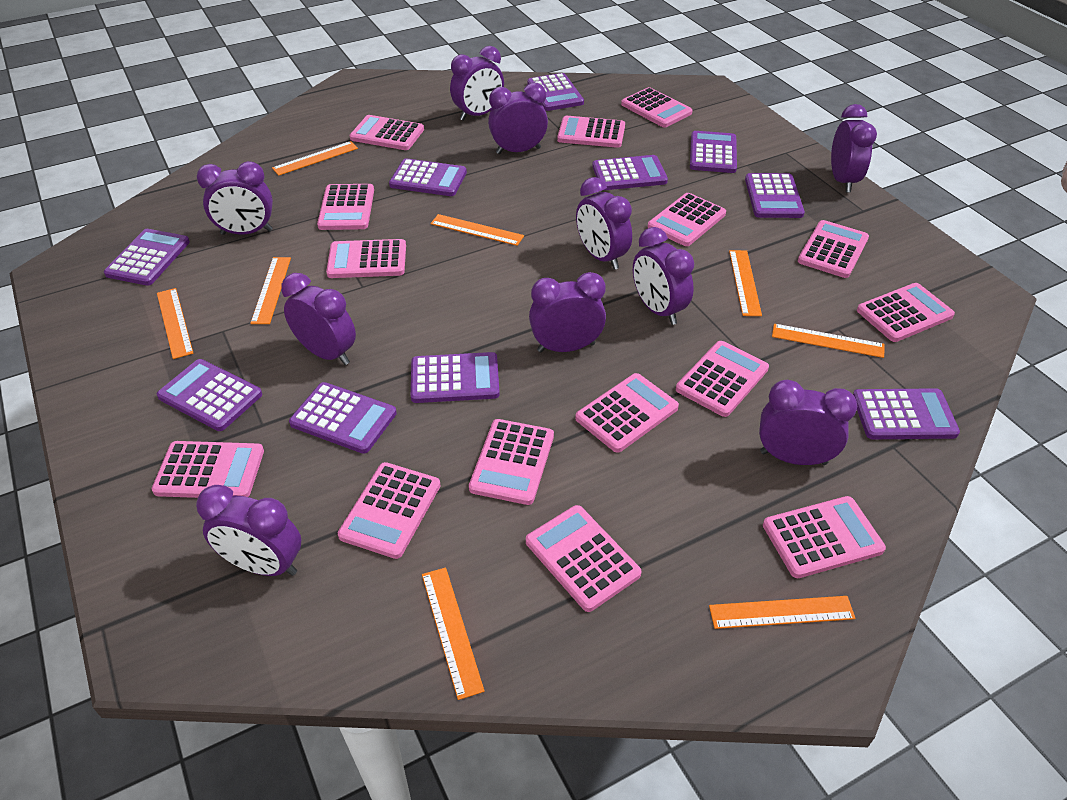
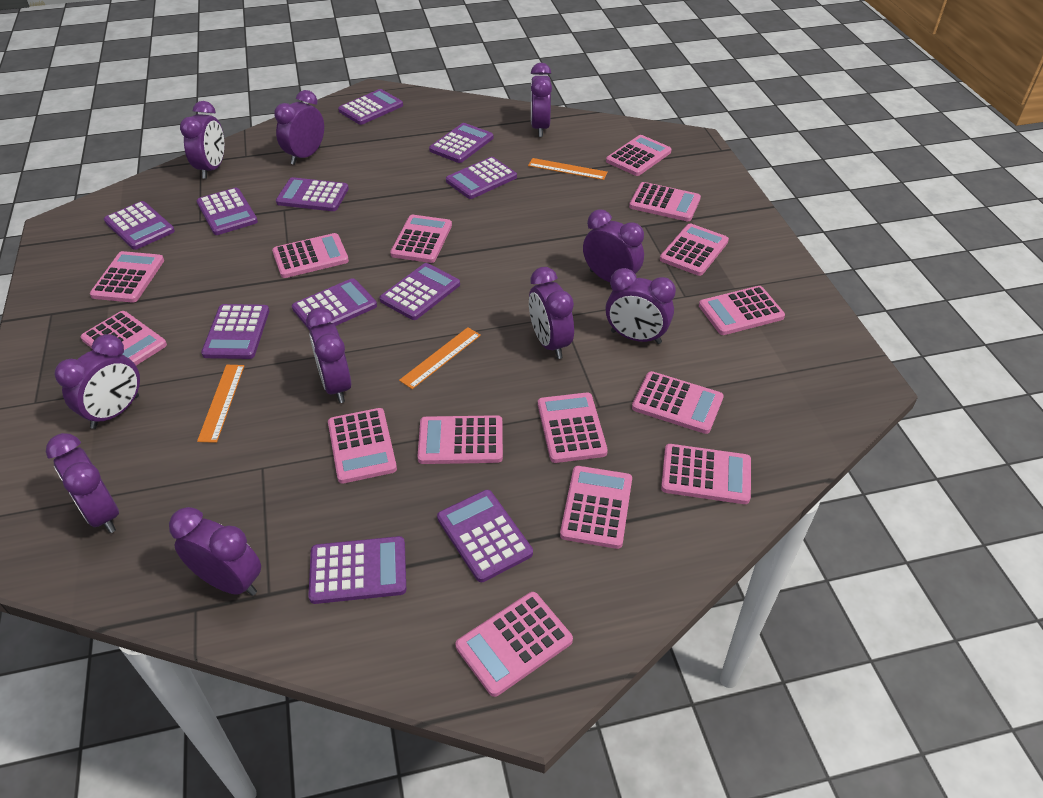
orange ruler: [157,288,193,359] [250,257,291,324] [272,141,358,176] [422,567,485,700] [431,214,524,246] [709,596,856,629] [729,250,762,316] [772,324,885,358] = 8 -> [197,365,244,443] [399,327,481,389] [528,158,608,180] = 3
purple calculator: [104,229,190,286] [157,359,262,431] [289,382,397,454] [389,158,467,196] [411,352,500,403] [527,73,584,111] [592,155,668,190] [690,131,737,173] [745,173,805,218] [853,388,960,439] = 10 -> [104,201,175,250] [197,188,258,235] [201,304,269,359] [276,177,349,211] [292,278,377,330] [308,536,406,604] [338,89,403,125] [380,263,460,320] [429,123,494,163] [437,490,533,582] [446,157,517,199] = 11

